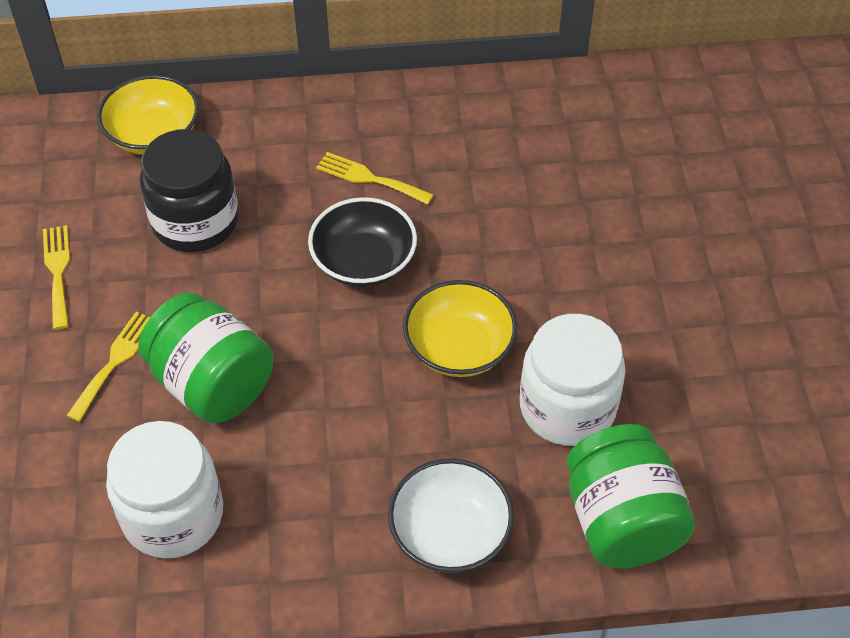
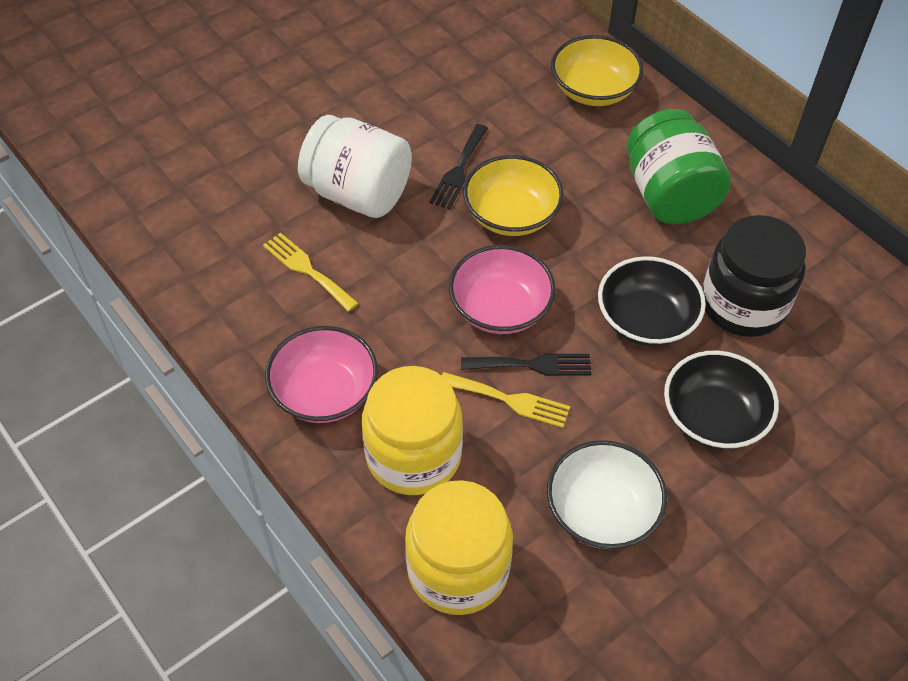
black bowl: [308,197,417,287] = 1 -> [598,256,706,347] [664,351,779,450] = 2
black fork: none = 0 -> [430,124,488,209] [461,354,591,376] = 2
green jar: [138,292,273,423] [567,424,695,569] = 2 -> [626,109,731,224] = 1
pink bowl: none = 0 -> [265,326,378,423] [449,245,556,334] = 2
white jar: [106,421,223,559] [520,314,625,446] = 2 -> [298,115,412,218] = 1
yellow fork: [43,225,70,330] [66,312,150,422] [316,152,433,205] = 3 -> [263,233,358,311] [442,372,570,428] = 2
yellow jar: none = 0 -> [362,366,463,495] [405,480,513,615] = 2

